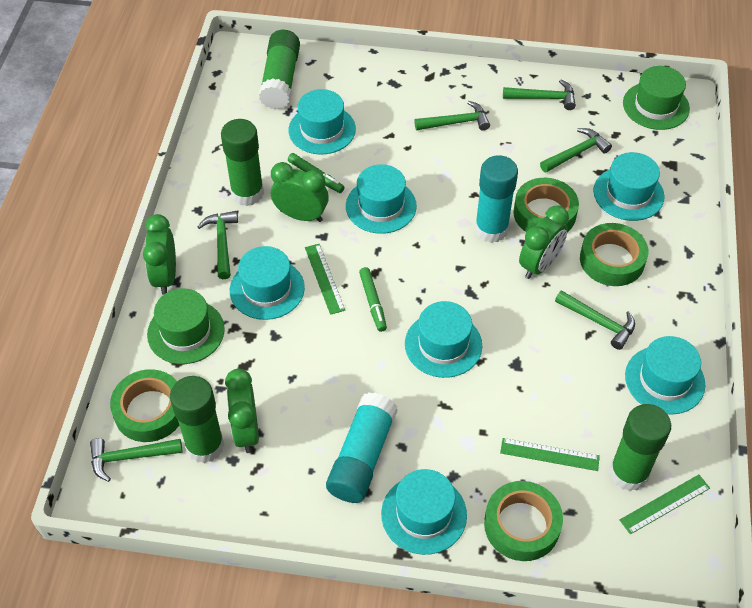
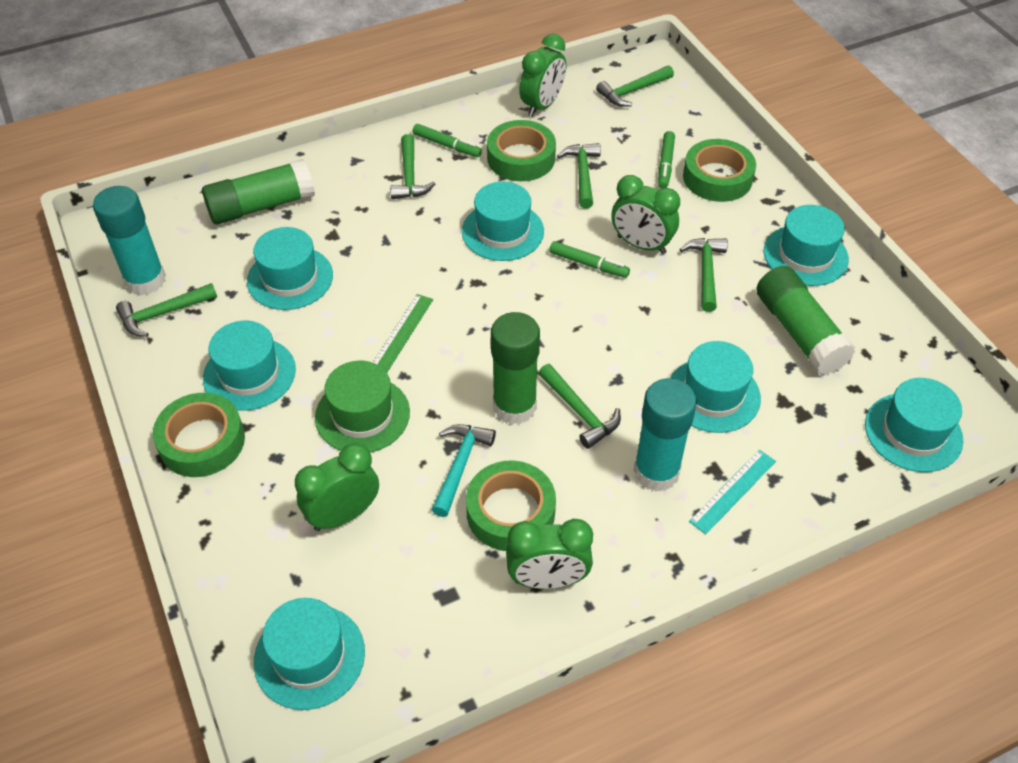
green glue stick: [170,376,224,463] [221,119,264,206] [259,30,300,110] [609,404,671,491] = 4 -> [202,159,315,224] [491,312,540,425] [756,266,855,375] = 3
green hat: [147,289,225,364] [623,66,690,130] = 2 -> [315,361,410,453] = 1
green marker: [288,153,345,193] [359,267,387,332] = 2 -> [413,124,482,157] [549,241,630,278] [658,131,675,189] = 3
green ruler: [305,244,345,315] [500,438,600,471] [620,475,710,535] = 3 -> [372,294,433,373] = 1
turquoise hammer: none = 0 -> [432,424,496,517] = 1
turquoise ruler: none = 0 -> [689,450,776,534] = 1

